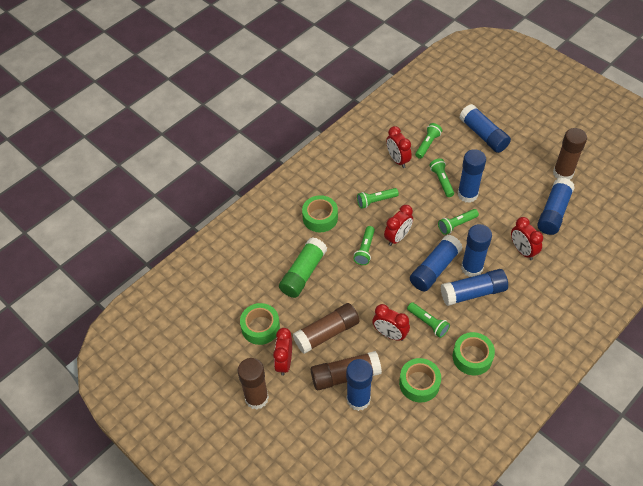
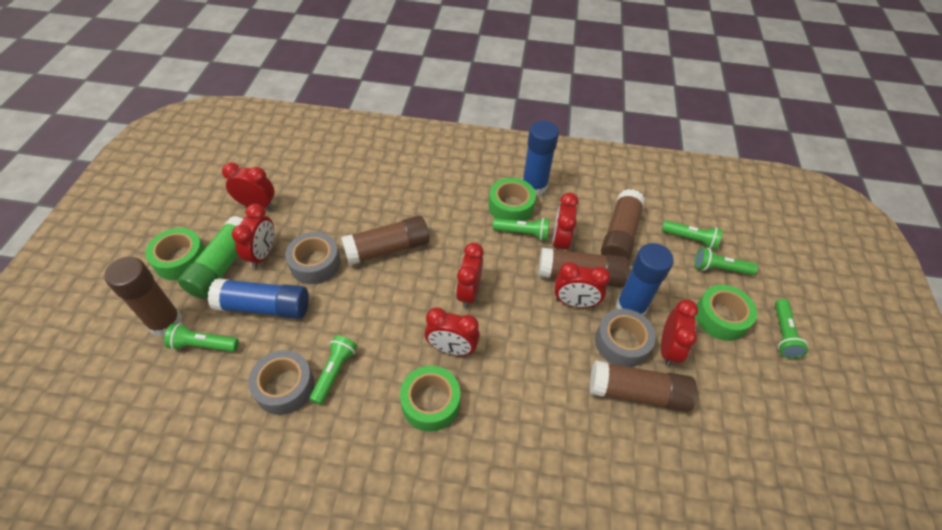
blue glue stick: [346,359,373,411] [410,235,463,291] [441,269,508,306] [458,149,486,203] [459,104,511,153] [461,224,492,277] [537,178,575,235] = 7 -> [208,278,309,319] [522,121,559,196] [616,243,674,316] = 3
brown glue stick: [238,358,269,410] [293,303,360,354] [311,351,382,390] [553,128,587,180] = 4 -> [104,257,183,337] [341,216,429,265] [538,248,629,287] [589,360,697,412] [601,189,645,261] = 5
grey tape: none = 0 -> [248,350,315,415] [285,232,341,284] [595,309,656,367] = 3
red clock: [273,328,292,376] [372,304,410,341] [384,205,413,246] [386,126,412,168] [511,217,543,260] = 5 -> [222,162,275,209] [232,204,274,268] [425,308,480,356] [456,243,484,308] [552,193,579,250] [554,262,610,308] [661,299,698,366] = 7

